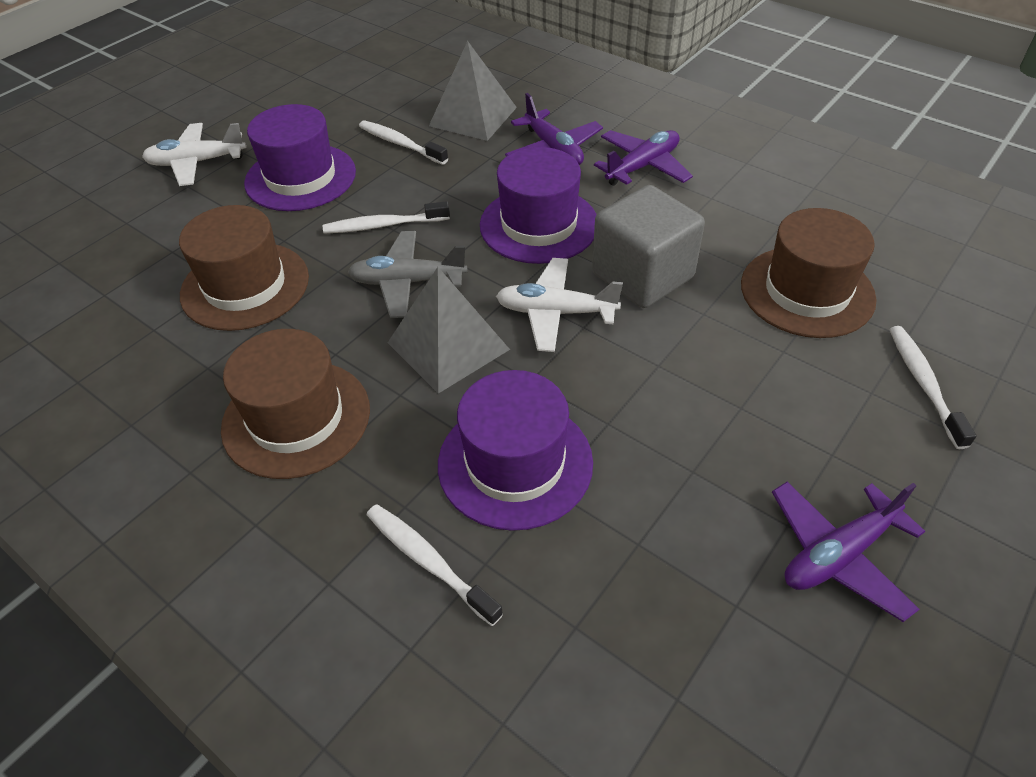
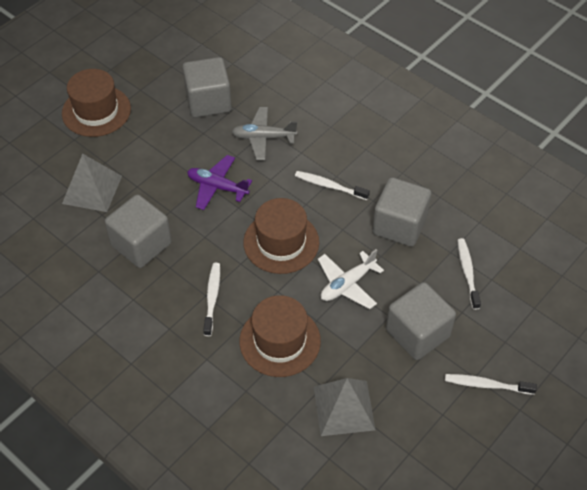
grey cube: [592,185,705,308] = 1 -> [105,194,172,268] [182,57,232,118] [372,177,431,247] [386,282,456,360] = 4
purple hat: [244,104,356,211] [438,370,593,531] [480,147,597,264] = 3 -> none = 0
purple plane: [505,93,603,165] [594,130,693,186] [772,482,925,622] = 3 -> [187,155,252,210] = 1
white plane: [142,123,246,186] [496,258,623,352] = 2 -> [318,249,384,309] = 1

